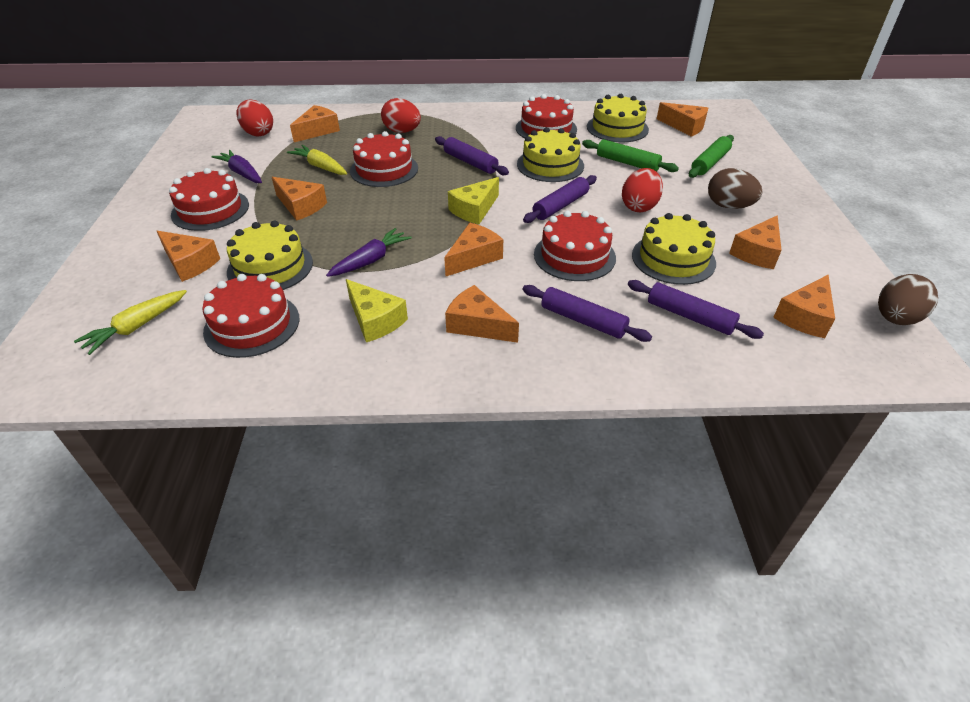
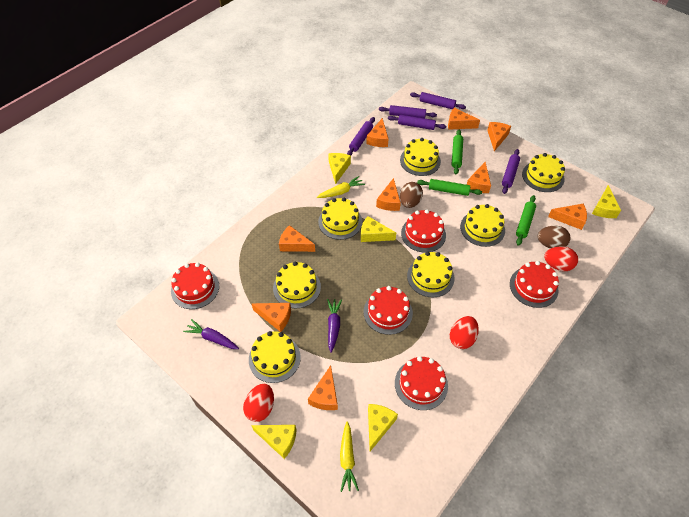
green rolling pin: [582,139,679,172] [689,135,734,178] = 2 -> [417,179,482,196] [452,130,463,174] [516,195,536,246] = 3
orange cheese: [157,231,220,282] [272,177,327,221] [290,105,340,142] [444,223,503,277] [445,285,519,343] [657,102,708,137] [729,215,781,269] [773,275,835,338] = 8 -> [252,303,291,332] [279,225,315,252] [308,365,338,410] [366,118,389,147] [376,178,401,211] [448,108,480,130] [467,162,491,193] [487,122,511,151] [548,203,587,230] = 9
purple rolling pin: [435,136,509,175] [522,285,652,342] [523,175,597,223] [628,280,764,339] = 4 -> [347,117,375,155] [379,105,437,118] [388,115,446,130] [410,92,466,109] [502,149,520,194] = 5
yellow cake: [227,221,313,290] [517,127,584,182] [587,94,649,142] [632,213,716,285] = 4 -> [249,331,301,383] [273,261,321,308] [318,198,362,240] [400,138,441,176] [407,252,454,297] [460,204,505,247] [522,153,565,192] = 7
yellow cheese: [346,279,408,342] [448,177,499,224] = 2 -> [251,425,297,459] [328,153,351,184] [361,216,396,242] [368,404,398,451] [592,185,621,218] = 5

